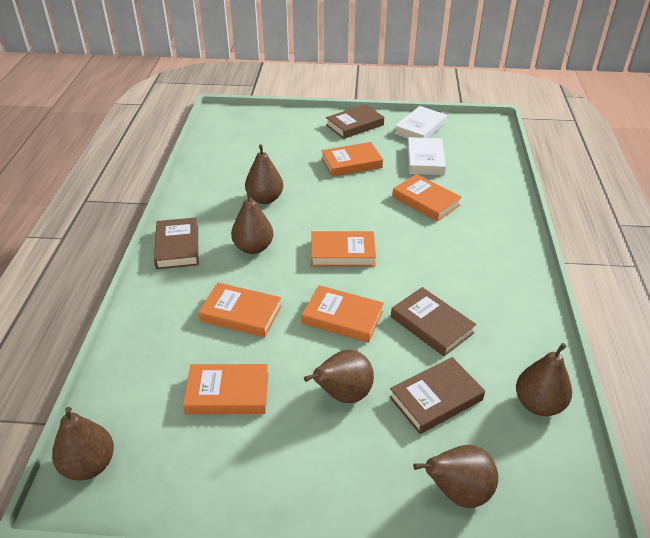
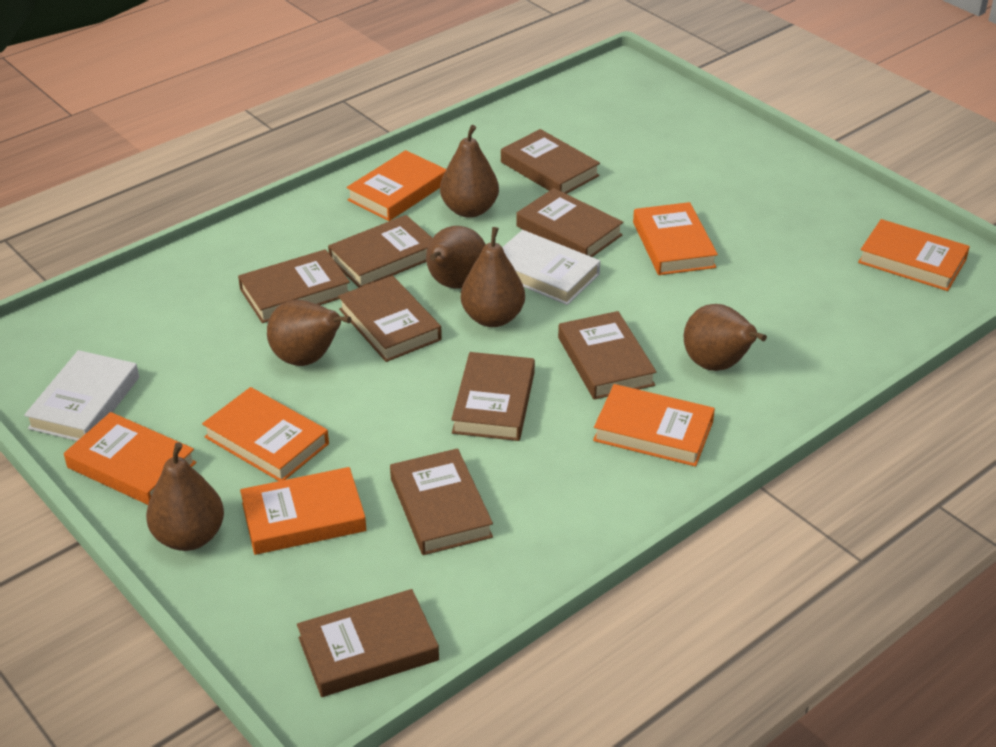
brown book: [154,217,199,269] [326,104,384,139] [389,357,485,434] [391,287,476,356] = 4 -> [238,249,350,323] [297,589,439,697] [328,215,432,288] [338,275,442,362] [390,448,493,555] [451,352,535,441] [501,129,600,194] [516,188,623,257] [558,311,656,400] = 9
orange book: [183,364,268,414] [198,283,282,337] [302,285,384,343] [311,231,376,267] [321,142,383,177] [392,174,462,221] = 6 -> [64,412,196,505] [202,387,329,481] [240,467,366,555] [347,150,446,221] [593,384,715,467] [633,202,718,275] [858,219,970,291] = 7

